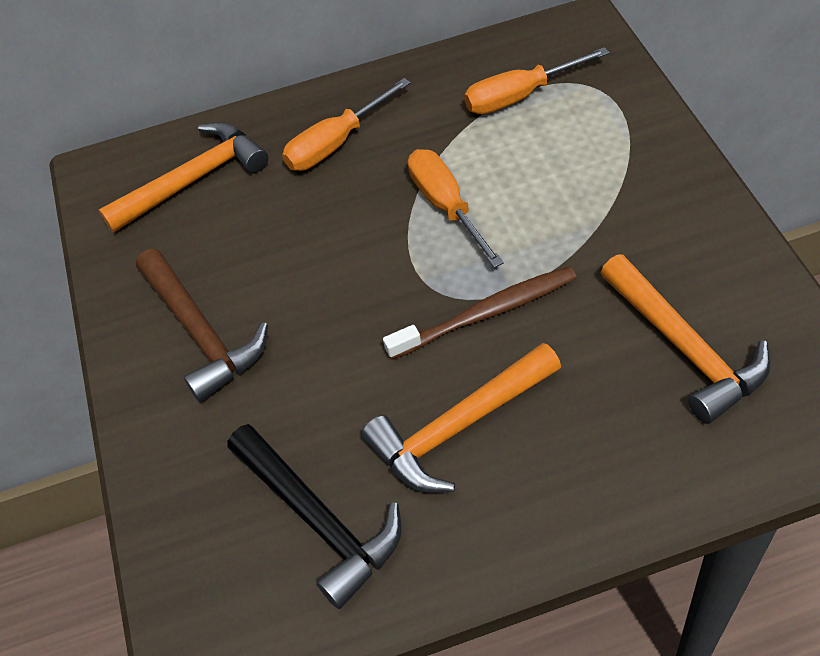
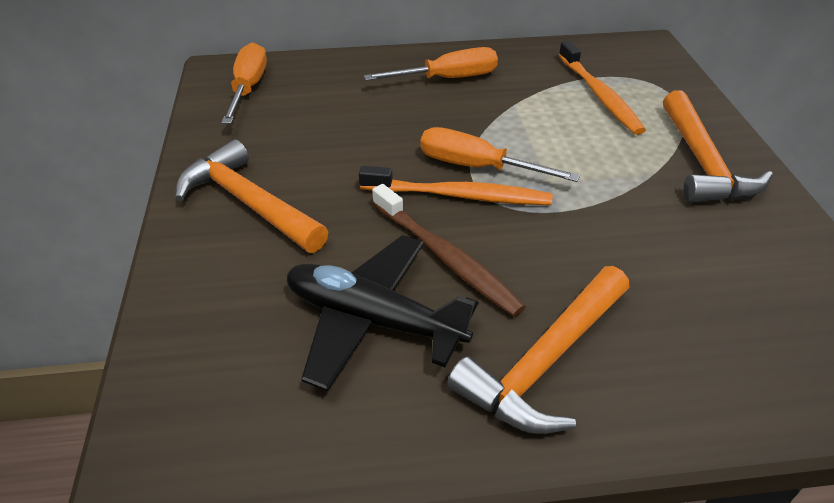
black hammer: [227,424,402,609] = 1 -> none = 0
black plane: none = 0 -> [287,235,478,391] = 1
brown hammer: [136,249,268,402] = 1 -> none = 0
orange toothbrush: none = 0 -> [359,166,553,205] [559,41,646,135] = 2

